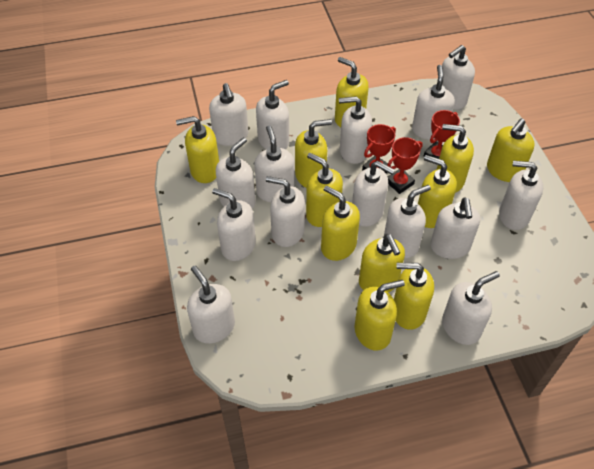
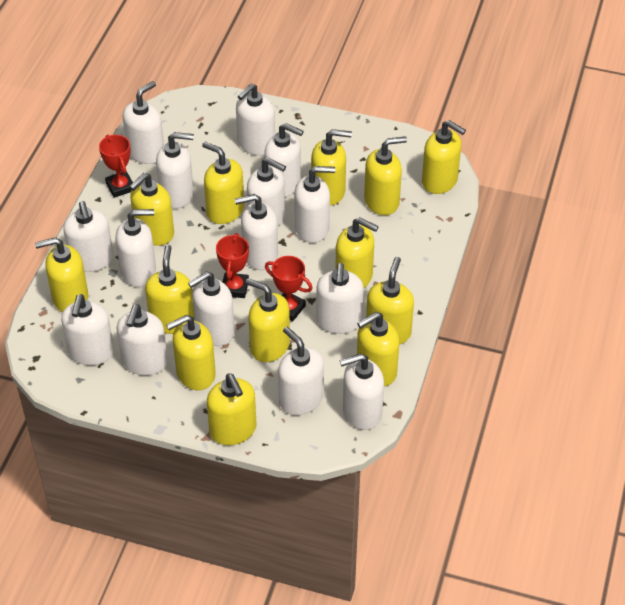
yellow soap dispenser: [176,116,219,183] [295,119,332,188] [306,153,343,227] [321,186,360,261] [335,57,369,127] [354,280,405,351] [359,234,405,293] [394,263,434,330] [418,155,457,228] [436,124,474,193] [487,118,535,182] = 11 -> [35,237,88,312] [129,173,174,246] [145,245,195,334] [166,315,216,390] [202,142,244,224] [207,374,256,445] [246,278,290,362] [311,129,352,205] [335,217,379,288] [357,312,399,386] [364,136,407,215] [366,257,414,345] [422,120,466,194] = 13

